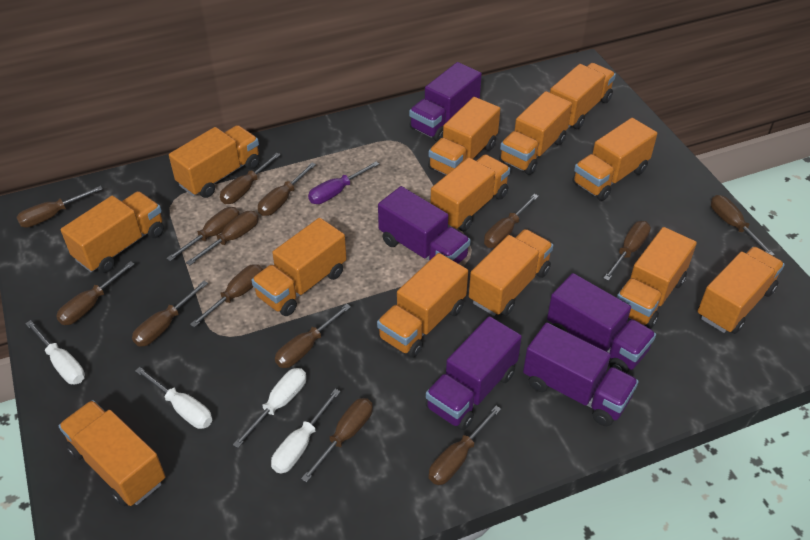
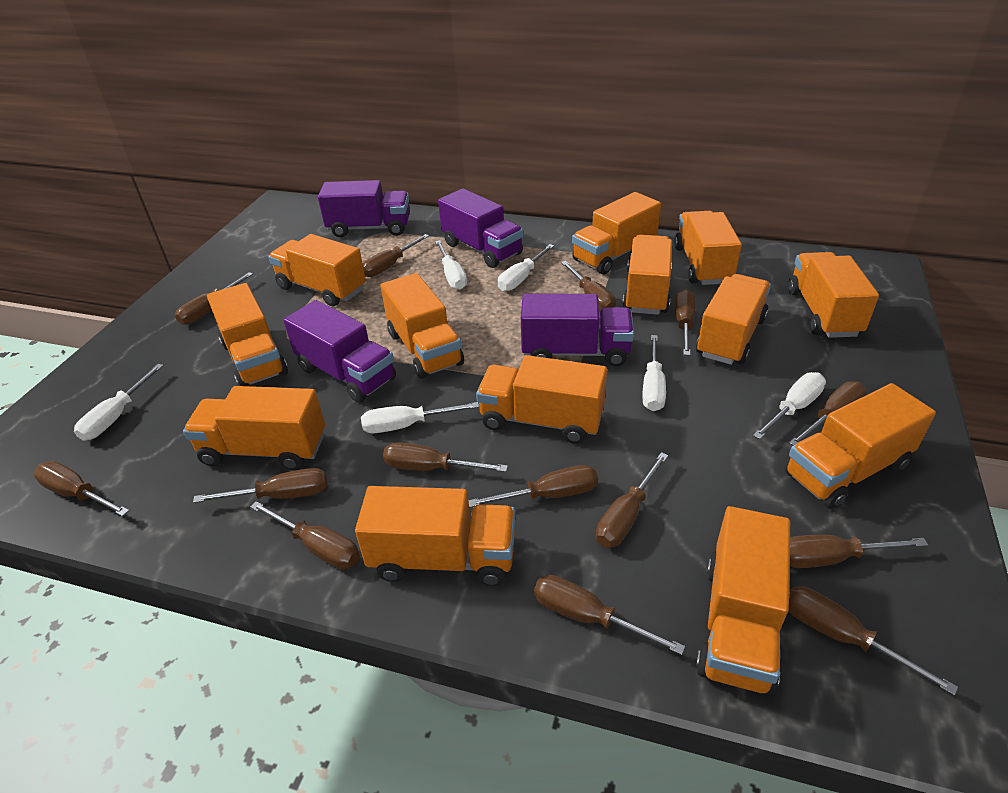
purple screwdriver: [308,161,379,204] = 1 -> none = 0
purple truck: [378,186,471,264] [409,62,482,141] [426,316,522,430] [523,322,639,426] [547,273,656,373] = 5 -> [284,300,396,403] [318,180,410,237] [438,189,523,268] [521,293,634,367] = 4
white screwdriver: [25,320,85,384] [135,367,213,429] [233,368,306,448] [271,389,341,474] = 4 -> [74,364,164,441] [361,402,479,433] [435,240,467,290] [498,244,554,291] [642,335,666,411] [753,372,826,439] = 6

